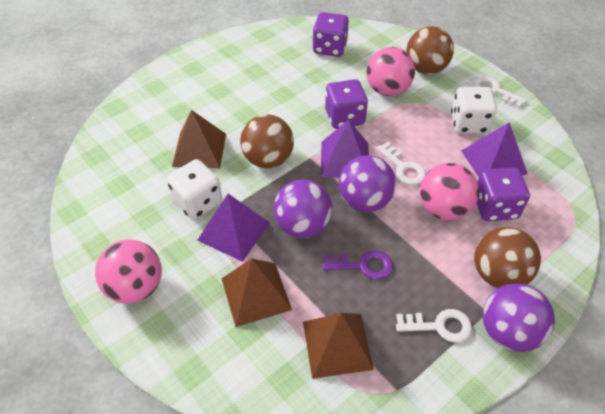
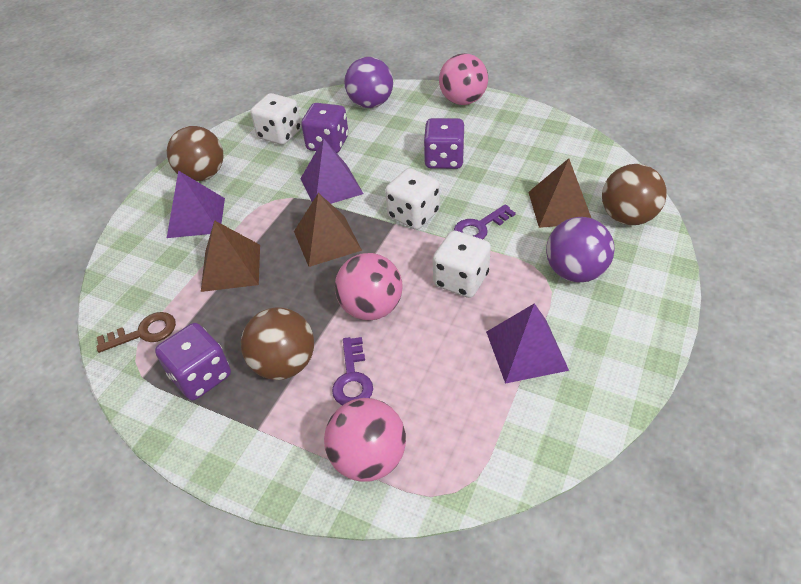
brown key: none = 0 -> [96,312,176,353] = 1
purple ball: [274,179,333,238] [339,155,396,212] [483,283,555,352] = 3 -> [344,57,393,108] [546,217,614,283] = 2
purple key: [323,250,393,280] = 1 -> [332,337,373,405] [454,204,516,239] = 2
white dice: [167,159,222,220] [451,87,497,134] = 2 -> [251,93,301,145] [385,168,440,230] [433,231,491,298] = 3
white key: [377,142,426,185] [396,309,472,343] [473,76,527,108] = 3 -> none = 0

